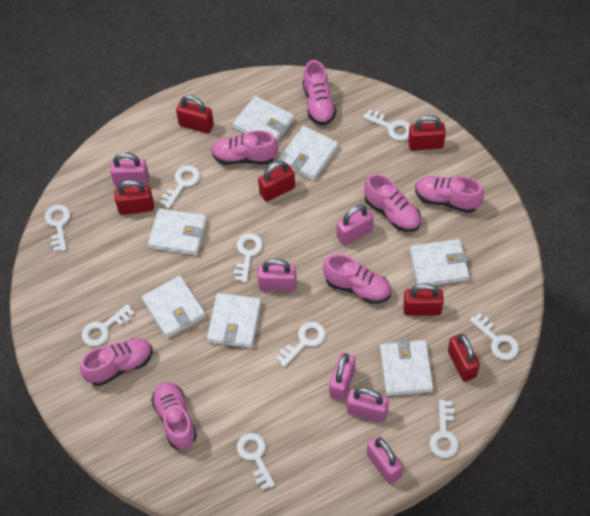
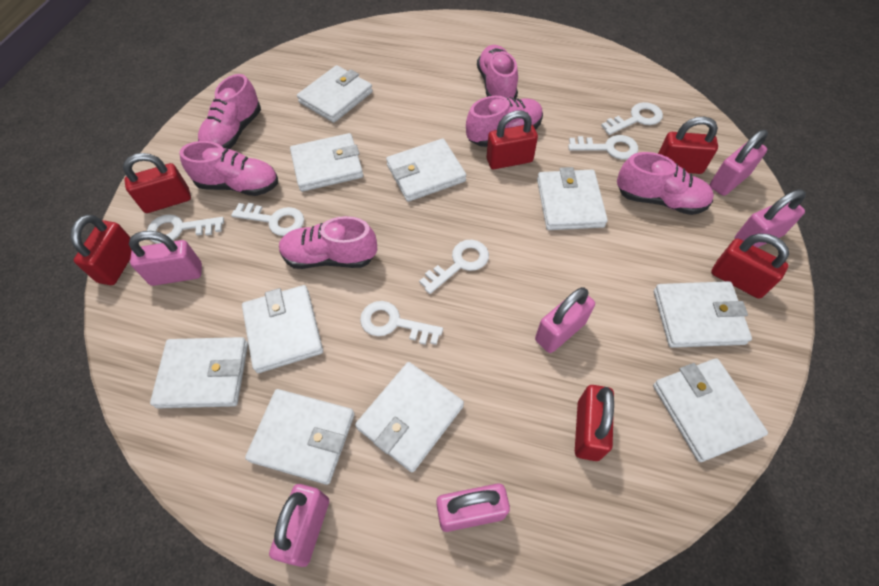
pink shoe: [80,338,152,386] [151,382,197,450] [211,130,278,165] [303,60,336,125] [323,254,391,304] [364,174,421,232] [415,176,484,213] = 7 -> [179,141,278,196] [198,74,261,149] [279,216,377,269] [466,96,543,147] [477,45,518,99] [617,152,714,215] = 6
white key: [45,204,71,252] [82,304,135,346] [160,165,200,209] [234,233,263,283] [237,433,275,490] [276,322,326,367] [363,109,411,141] [429,400,459,458] [470,313,519,360] = 9 -> [147,214,224,243] [231,203,304,236] [360,301,443,345] [419,240,489,294] [568,135,638,159] [601,102,663,135] = 6
white wallet: [142,276,206,338] [148,208,207,255] [207,293,261,348] [233,96,294,141] [278,126,338,180] [380,339,433,396] [410,239,469,285] = 7 -> [150,337,248,408] [242,285,323,373] [245,389,355,485] [290,133,363,192] [297,65,373,123] [355,362,464,472] [386,138,466,202] [537,167,608,230] [653,358,768,462] [654,281,752,348] = 10

